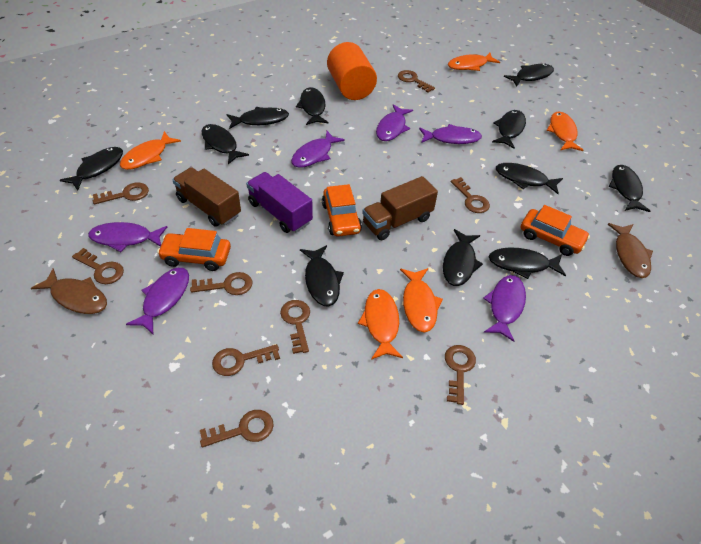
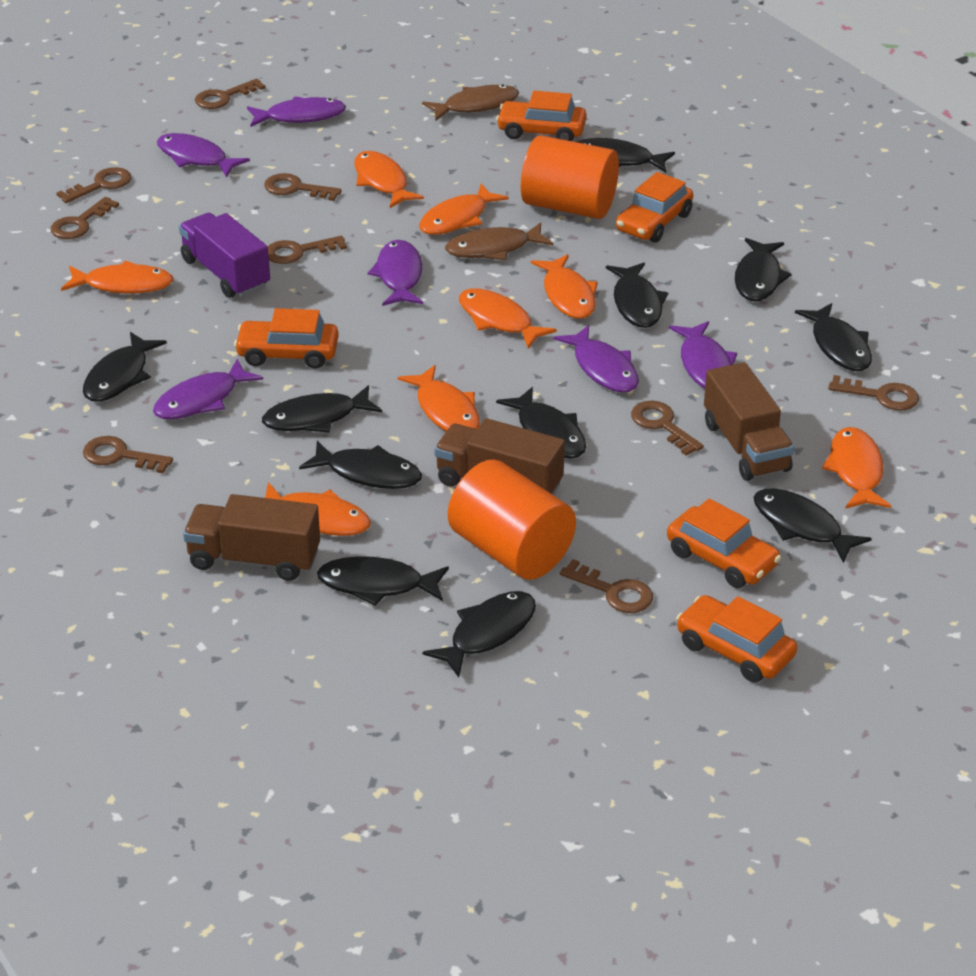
brown truck: [172,167,241,227] [362,176,438,240] = 2 -> [183,494,320,581] [435,418,565,495] [704,362,794,481] = 3
orange car: [157,228,231,271] [322,184,362,236] [521,205,590,256] = 3 -> [234,308,339,369] [496,90,587,141] [616,172,693,243] [667,498,781,588] [676,595,797,683] = 5
orange cylinder: [327,42,377,100] = 1 -> [448,459,576,580] [521,135,619,219] = 2
orange fish: [120,131,181,170] [358,289,403,360] [400,268,443,333] [448,53,500,71] [547,111,583,151] = 5 -> [61,261,173,294] [265,482,371,536] [354,151,424,208] [398,365,480,431] [419,184,509,235] [459,289,557,349] [531,254,598,319] [822,427,891,509] = 8

